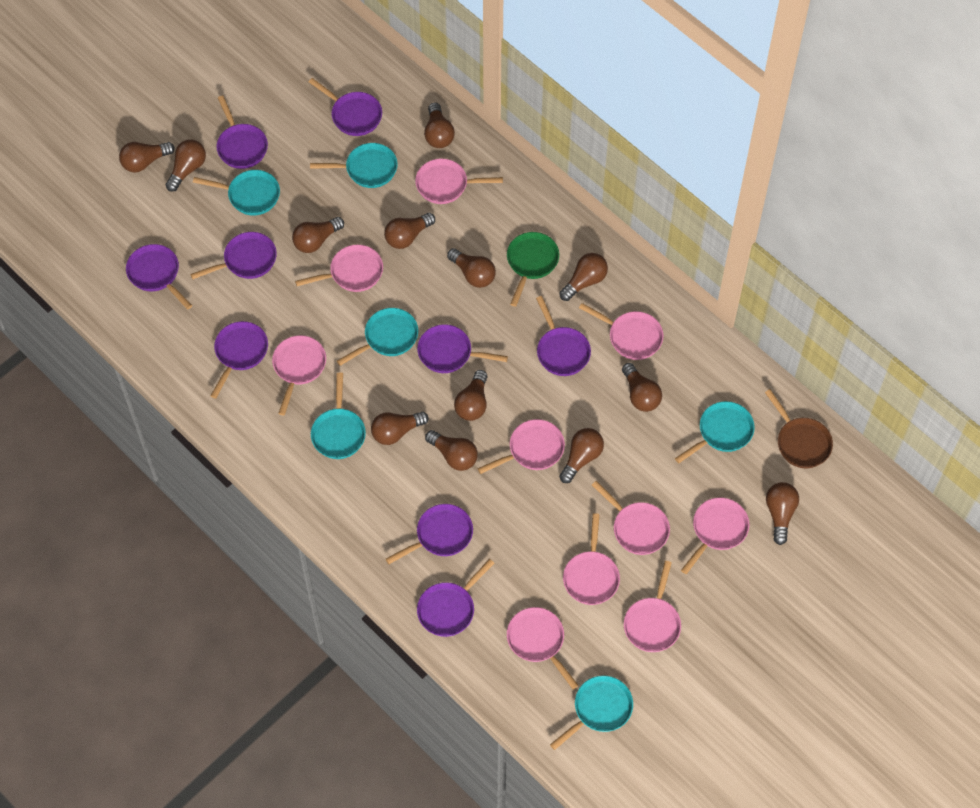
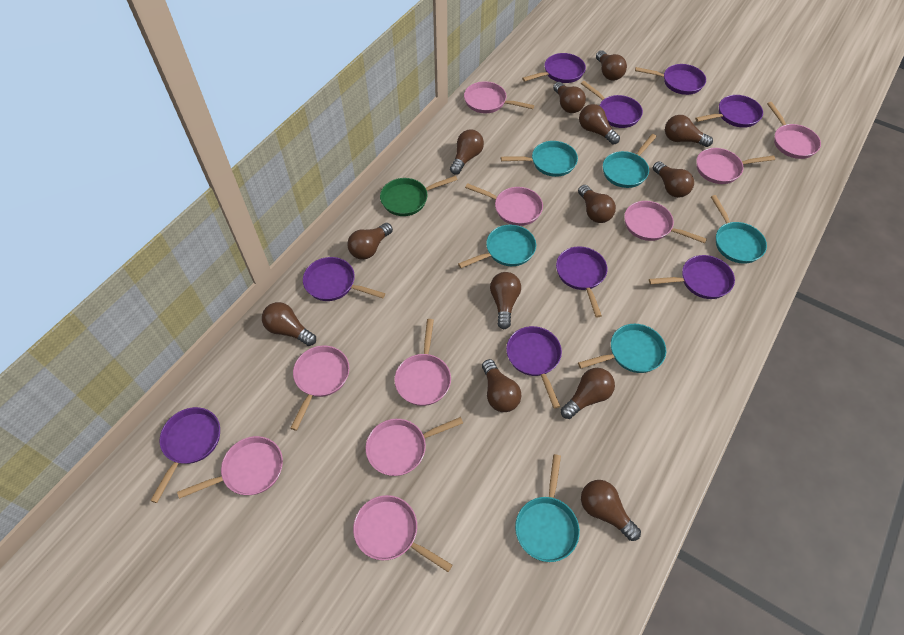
brown pan: [765,389,833,468] = 1 -> none = 0

